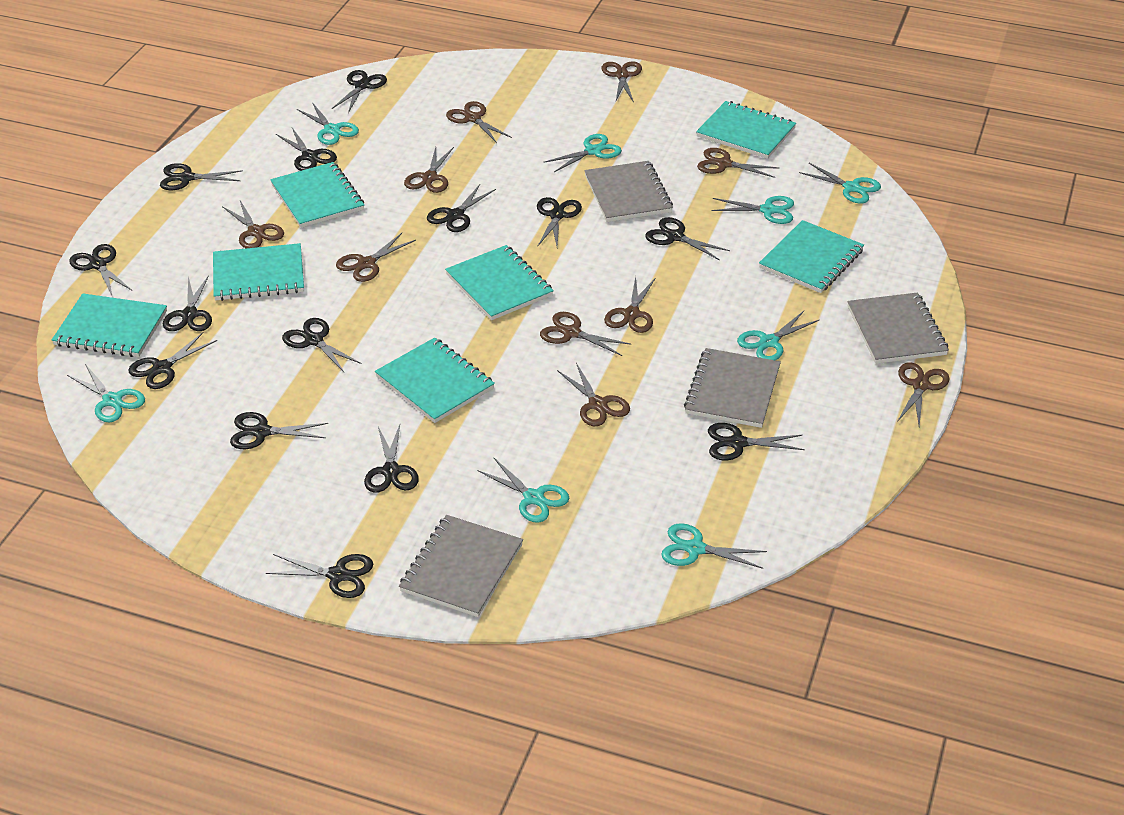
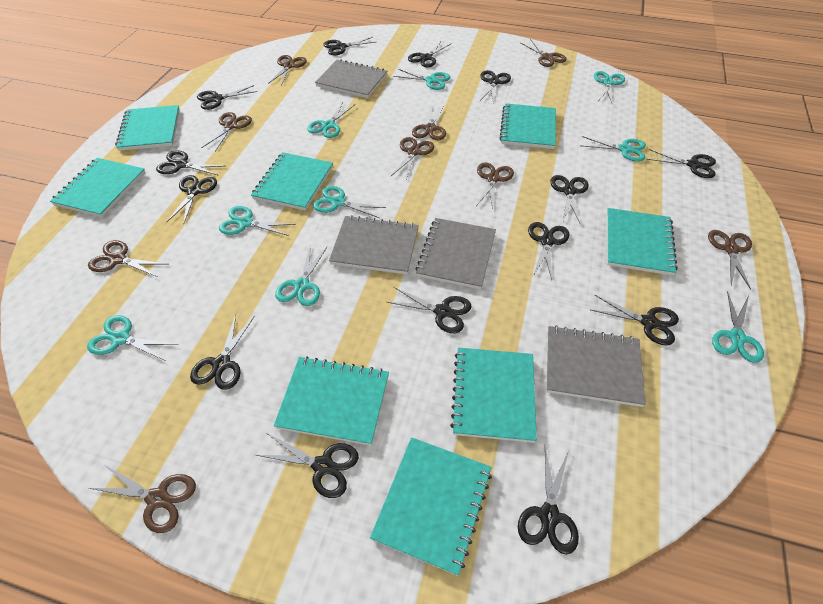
brown scissors: [222,200,284,248] [336,233,416,282] [404,147,454,193] [446,101,512,143] [540,312,631,356] [557,363,630,426] [602,61,642,102] [604,276,656,333] [697,148,779,178] [897,362,949,426] = 10 -> [88,240,169,277] [89,465,196,533] [201,112,252,151] [268,55,307,85] [391,137,434,179] [412,104,446,140] [477,162,514,209] [520,39,567,67] [708,230,752,290] = 9
turquoise notebook: [52,294,167,357] [213,243,304,301] [270,162,364,228] [375,338,495,423] [445,245,554,320] [696,101,796,159] [759,220,864,293] = 7 -> [50,158,146,217] [115,105,180,151] [251,152,333,211] [274,356,389,446] [370,437,492,576] [450,348,537,443] [500,103,556,149] [607,208,678,276] = 8
turquoise scissors: [67,364,145,422] [297,102,359,145] [477,458,569,523] [543,134,622,172] [661,523,767,569] [711,196,794,224] [737,311,819,360] [799,163,881,204] = 8 -> [87,315,178,361] [219,206,295,236] [275,247,327,306] [307,102,355,138] [313,186,386,218] [393,69,450,90] [581,136,646,162] [594,71,625,103] [712,291,764,363] = 9

